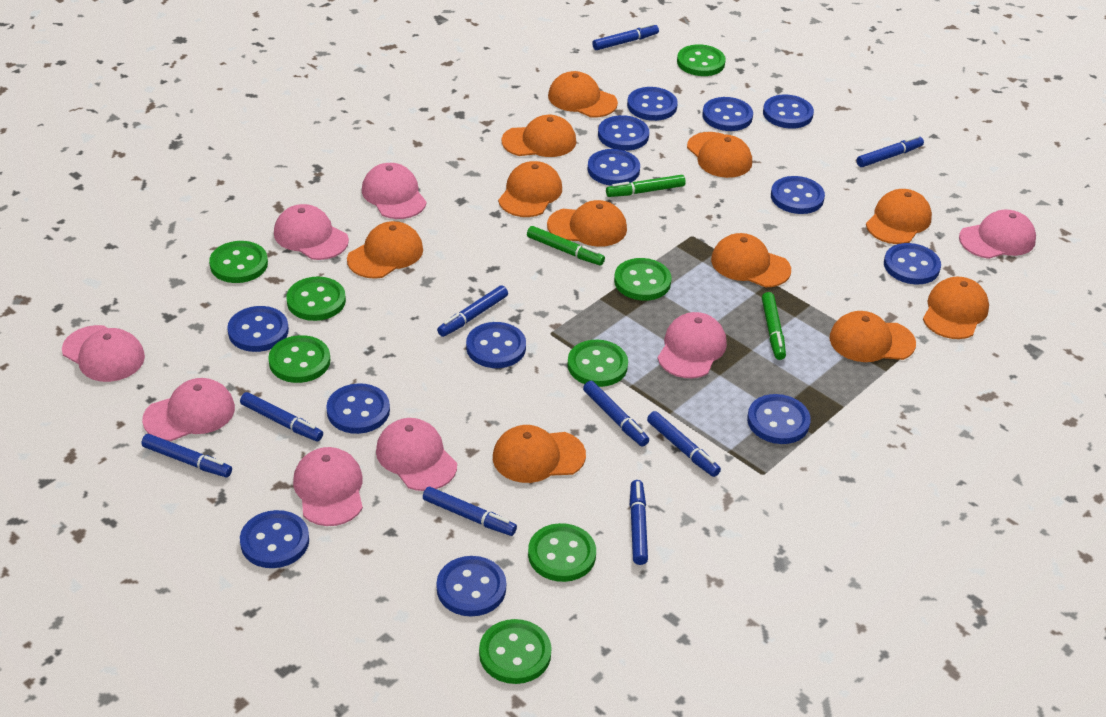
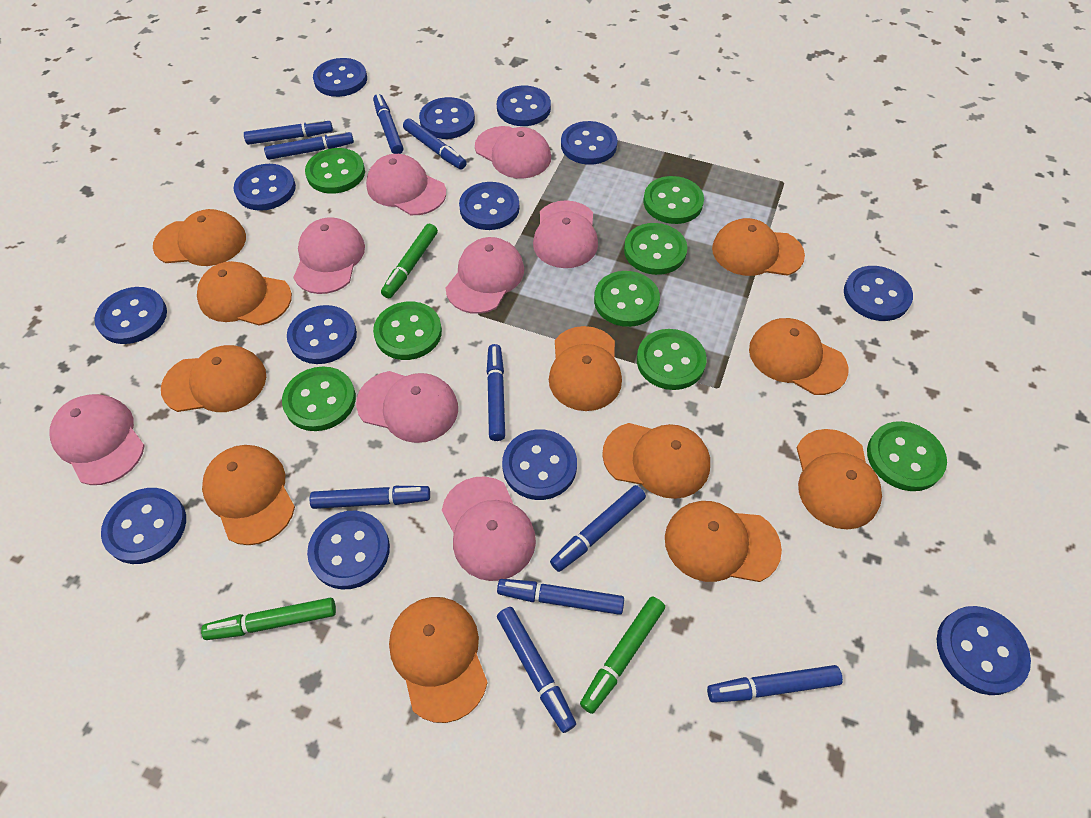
blue marker: [141,434,232,477] [240,392,323,441] [423,487,517,536] [437,285,508,337] [583,381,649,447] [592,23,659,50] [630,480,648,565] [647,411,721,477] [856,135,924,167] = 9 -> [244,119,333,145] [264,131,354,160] [310,486,430,509] [373,94,403,154] [403,118,467,169] [486,344,505,441] [497,579,624,615] [497,607,576,733] [550,485,646,572] [707,665,843,703] = 10

